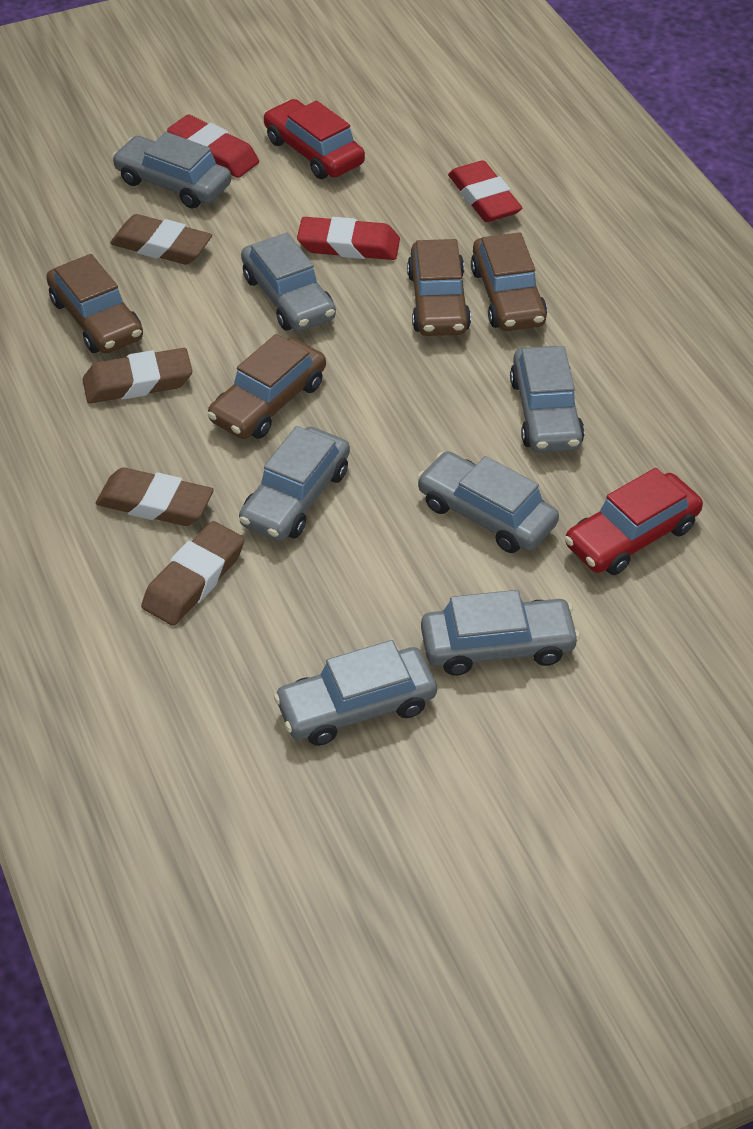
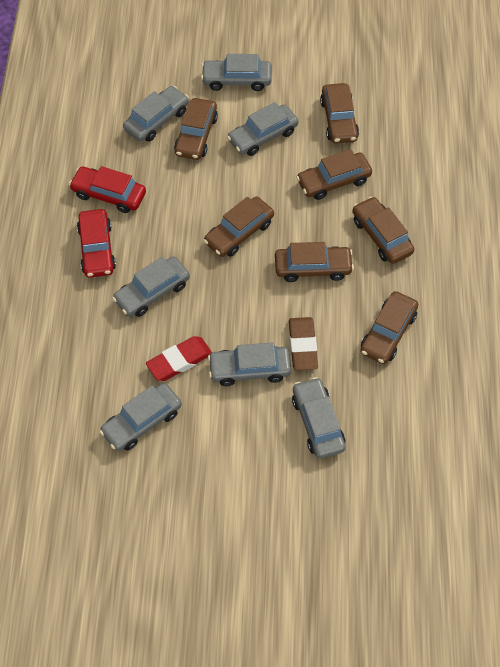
brown car: [46,254,143,354] [207,334,326,439] [407,239,471,336] [471,232,547,331] = 4 -> [174,98,218,160] [204,197,274,257] [275,242,354,282] [296,149,372,200] [320,83,359,144] [353,196,414,264] [360,291,418,364] = 7
brown eraser: [83,348,192,403] [96,467,214,526] [110,214,212,265] [141,521,245,626] = 4 -> [289,317,318,370] = 1
red eraser: [167,114,259,178] [297,217,400,260] [448,160,522,222] = 3 -> [146,336,212,381] = 1

